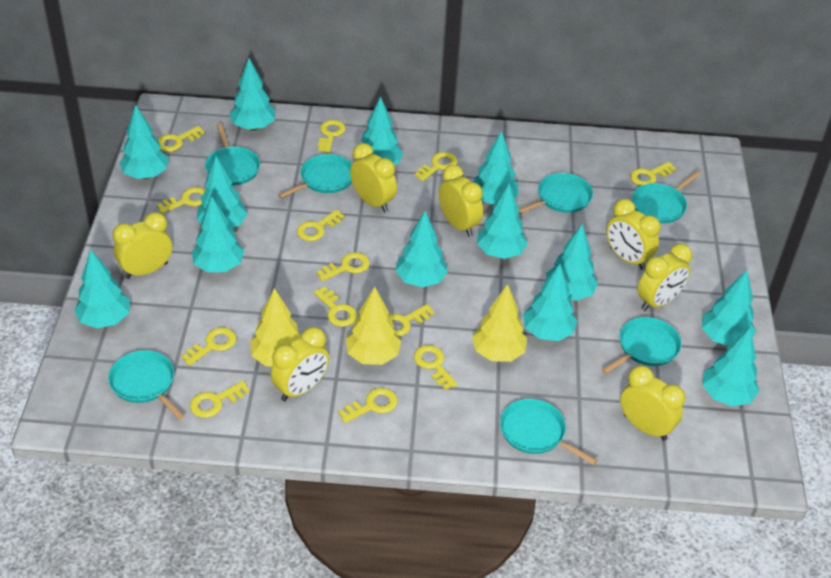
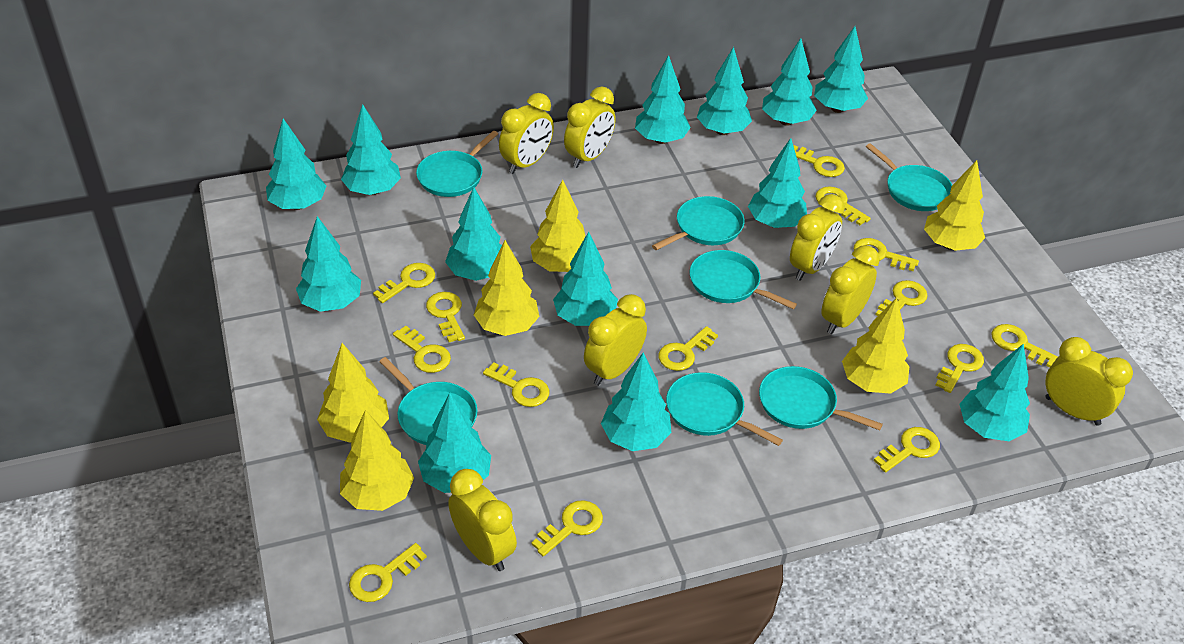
yellow key: [157,187,205,214] [158,126,205,152] [181,327,236,366] [190,381,250,418] [297,210,345,241] [314,287,357,327] [316,252,370,281] [318,120,346,153] [338,388,398,423] [388,304,434,337] [414,345,457,390] [415,152,458,181] [630,162,676,186] = 13 -> [349,543,427,602] [373,263,435,303] [393,326,451,373] [426,292,465,342] [483,362,549,407] [531,500,603,557] [658,326,718,371] [793,145,845,177] [815,186,871,225] [854,238,919,271] [874,427,940,473] [875,280,928,316] [936,344,984,393] [991,324,1058,368] = 14
yellow tree: [250,288,302,366] [346,287,401,365] [472,284,527,362] = 3 -> [317,343,389,443] [340,410,414,511] [474,240,540,336] [530,179,585,272] [842,297,909,394] [924,160,985,251] = 6

